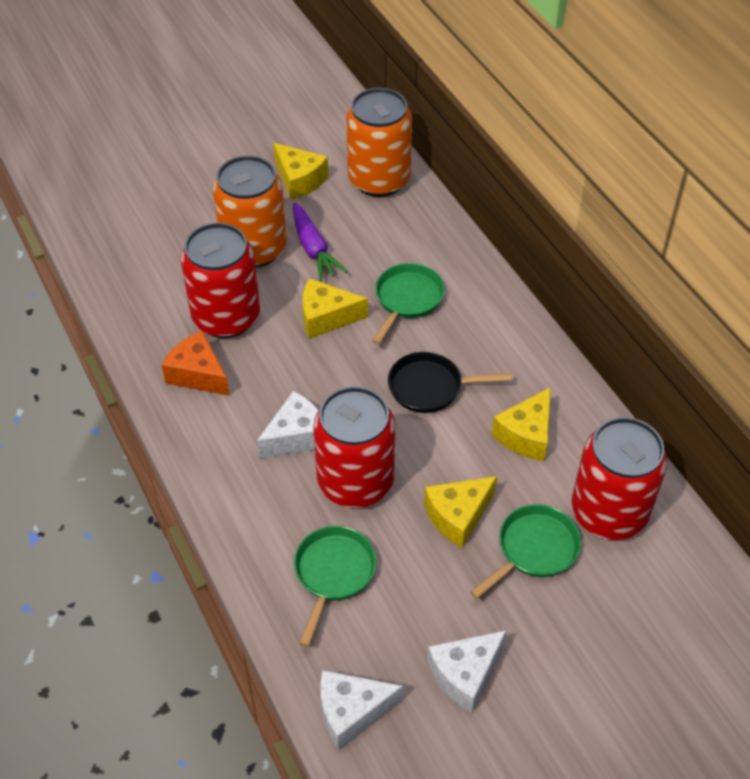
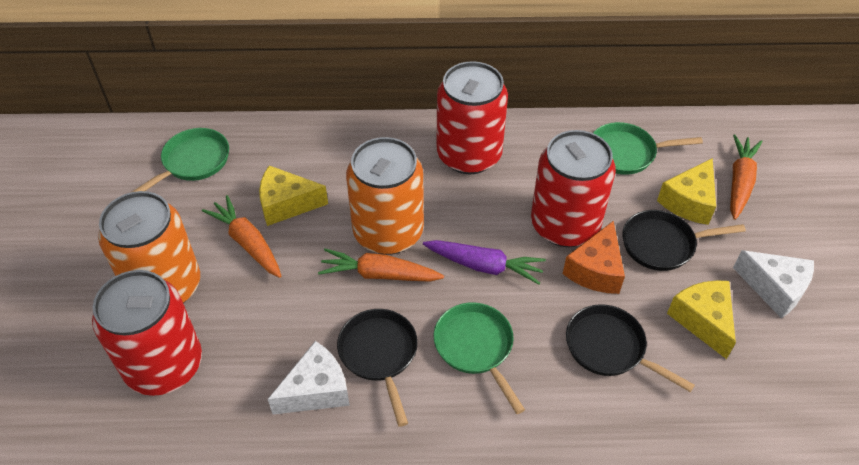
black pan: [388,352,512,413] = 1 -> [337,309,418,427] [566,304,695,392] [622,210,746,271] = 3
orange carrot: none = 0 -> [202,195,281,278] [318,248,444,282] [730,134,763,220] = 3
white cheese: [257,391,319,459] [320,670,403,750] [427,630,507,713] = 3 -> [268,341,350,414] [733,250,814,318] = 2
yellow cheese: [273,143,328,200] [302,279,368,339] [424,476,497,548] [491,387,551,461] = 4 -> [259,165,328,226] [657,158,716,225] [667,280,736,359] = 3

